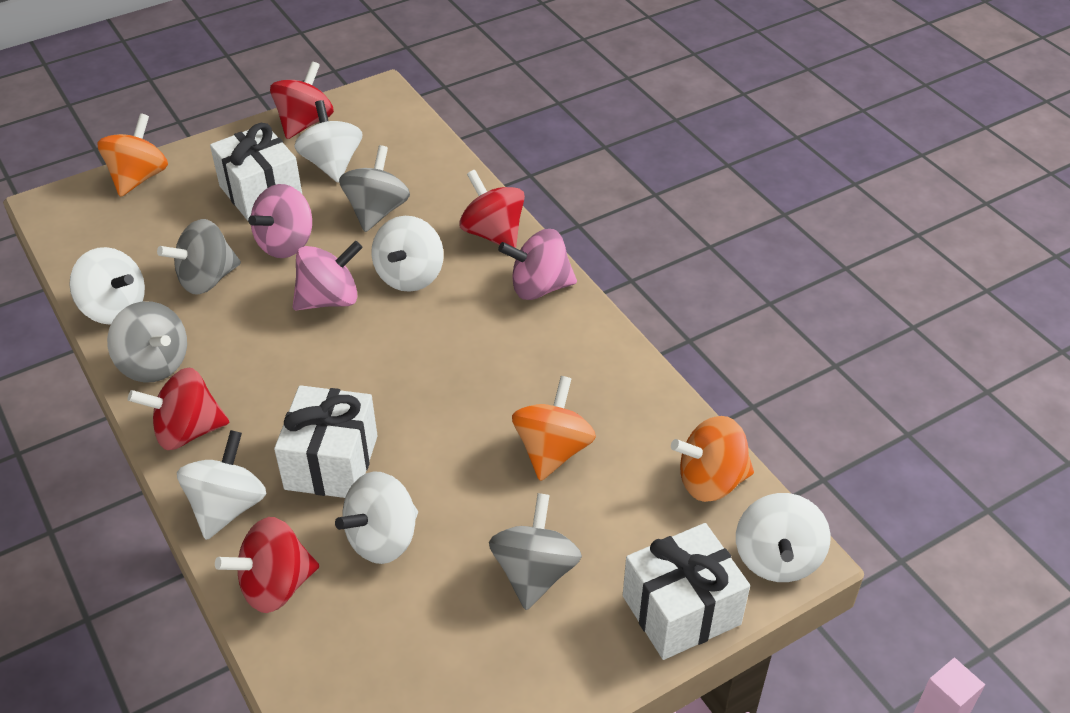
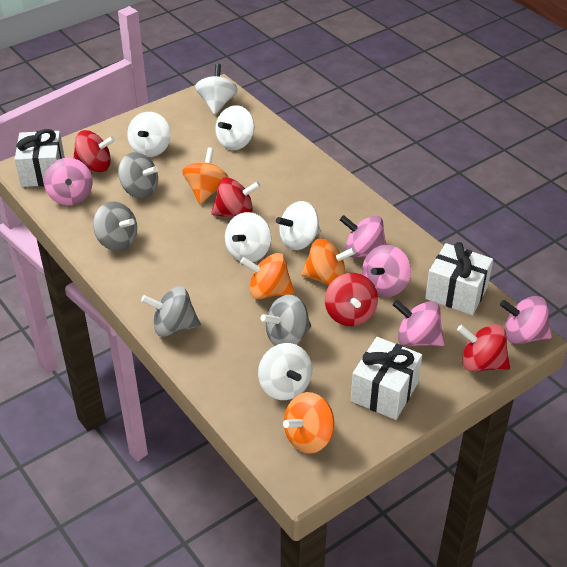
orange spinning top: [98,113,168,197] [512,376,596,481] [671,416,754,502] = 3 -> [182,148,228,204] [240,253,295,299] [283,392,334,454] [301,239,356,285] = 4
pink spinning top: [248,184,312,258] [293,241,363,310] [498,229,577,300] = 3 -> [44,158,93,206] [340,215,387,257] [362,245,411,297] [393,300,445,346] [500,296,552,344] = 5

